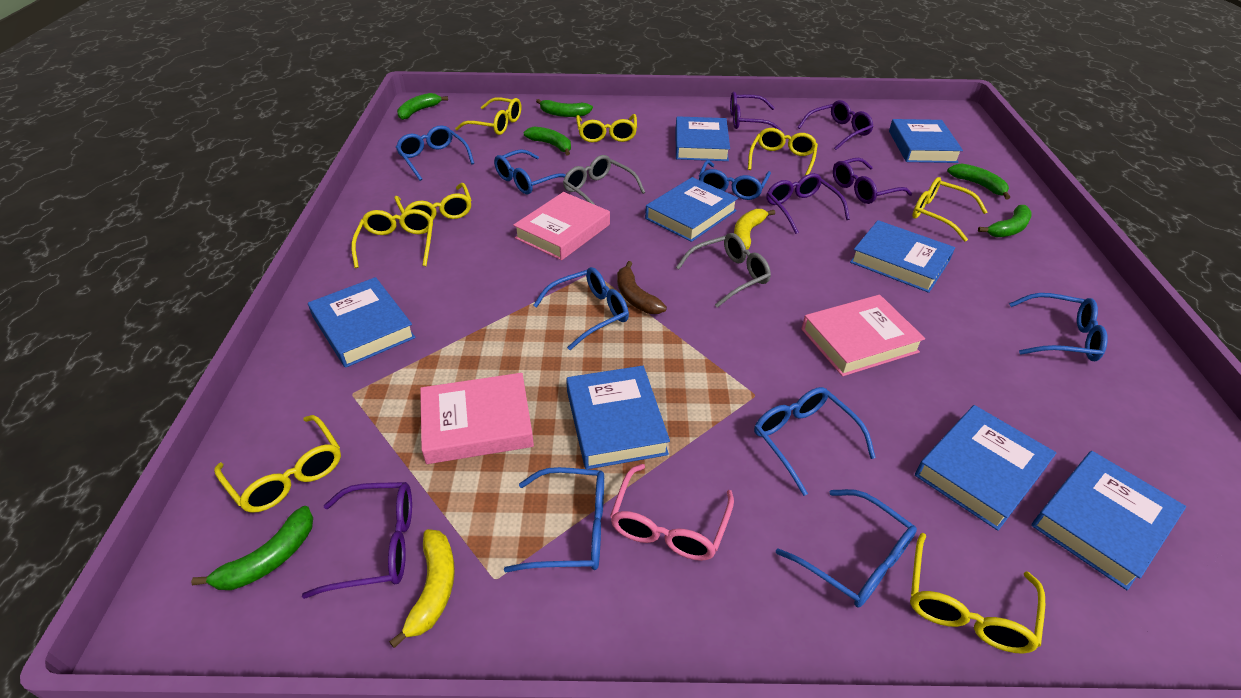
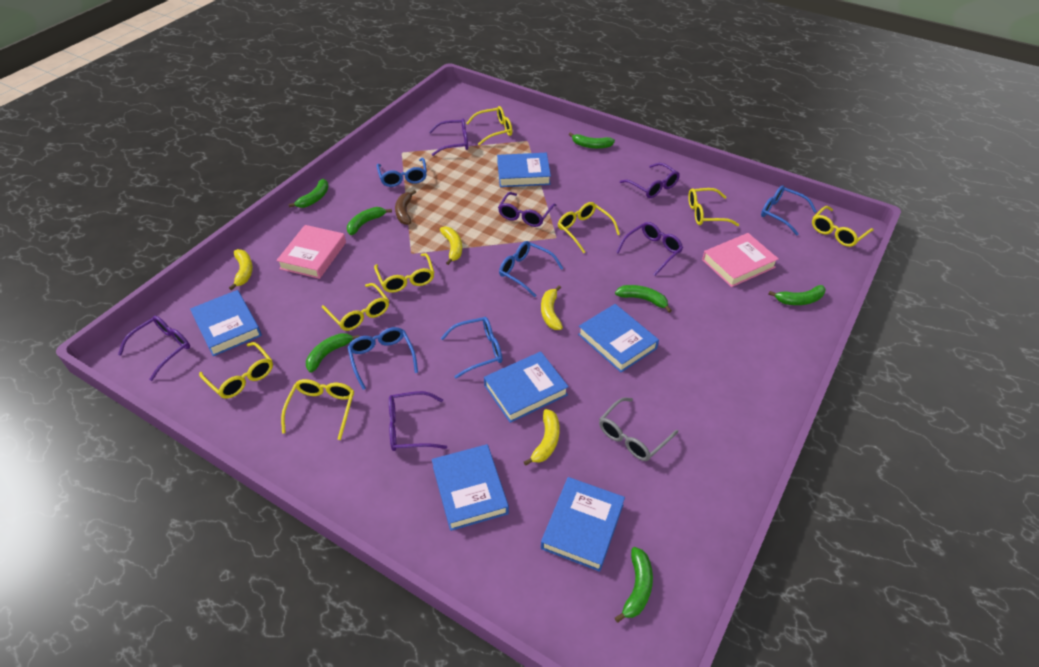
blue book: [308,277,416,368] [566,366,670,469] [645,177,738,242] [676,116,730,161] [850,220,955,293] [889,119,963,163] [915,405,1056,531] [1031,451,1186,590] = 8 -> [190,290,262,356] [432,444,509,531] [484,352,569,423] [497,153,551,187] [541,477,625,572] [578,304,659,372] = 6
blue glasses: [396,125,474,181] [494,149,566,194] [504,467,604,573] [533,267,629,350] [699,160,771,200] [754,387,876,496] [776,489,917,607] [1009,293,1108,361] = 8 -> [347,327,418,390] [377,158,427,187] [441,317,502,378] [499,241,563,297] [761,185,817,235] = 5
green banana: [191,506,313,590] [397,93,448,120] [524,127,571,155] [536,99,593,117] [947,164,1010,200] [978,205,1032,237] = 6 -> [288,179,329,208] [306,333,360,373] [347,207,392,235] [569,132,615,149] [615,285,672,313] [615,547,653,623] [768,285,826,305] = 7
grey glasses: [563,155,645,205] [676,233,771,308] = 2 -> [599,398,678,461] = 1
pink book: [420,373,534,464] [513,192,610,260] [802,295,925,376] = 3 -> [276,225,346,279] [702,233,779,287] = 2
pink glasses: [610,464,734,561] = 1 -> none = 0
purple glasses: [302,482,412,599] [730,92,783,132] [766,173,850,234] [797,100,874,150] [833,158,912,204] = 5 -> [118,316,190,381] [389,391,447,451] [429,118,468,156] [498,192,556,227] [616,222,683,276] [620,163,680,198] = 6
yellow banana: [389,529,455,648] [734,209,775,250] = 2 -> [229,249,253,290] [440,226,462,265] [524,409,560,466] [541,285,563,330] = 4

